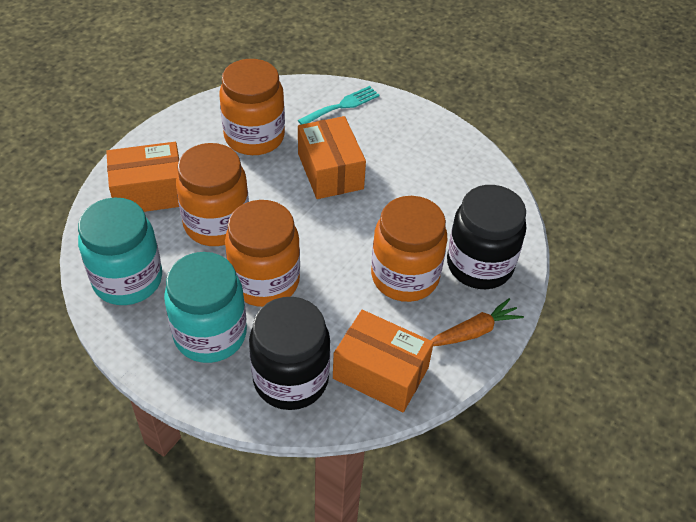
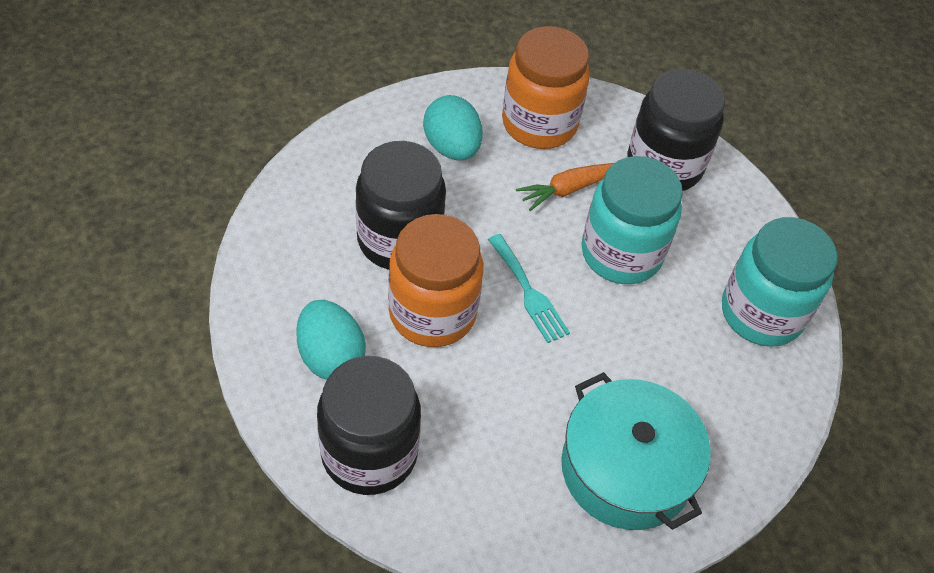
black jar: [249,297,330,410] [447,185,526,289] = 2 -> [317,356,421,495] [355,141,446,270] [627,69,725,191] = 3
orange box: [106,142,179,212] [298,116,366,199] [333,310,434,412] = 3 -> none = 0
orange jar: [176,143,249,246] [219,59,285,155] [225,200,300,307] [371,196,447,302] = 4 -> [388,214,483,347] [502,26,590,149] = 2
turquoise egg: none = 0 -> [296,300,366,380] [423,95,483,160] = 2
turquoise pot: none = 0 -> [561,372,711,530] = 1

